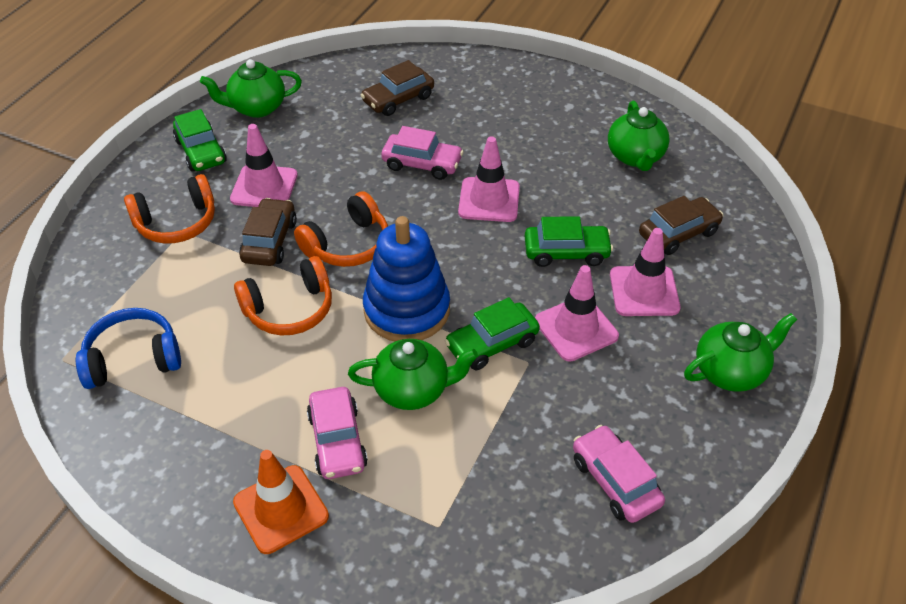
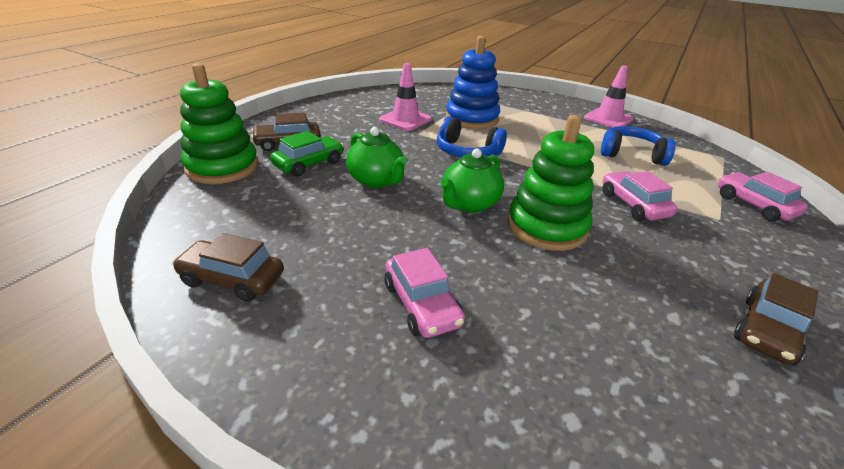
blue headphones: [76,308,181,389] = 1 -> [437,116,507,157] [601,126,676,166] = 2
green car: [173,109,227,172] [445,297,540,370] [525,216,613,267] = 3 -> [270,131,344,177] = 1
green stacking toy: none = 0 -> [180,63,259,184] [507,115,594,251] = 2
green teapot: [200,59,302,118] [348,339,478,410] [608,101,670,171] [684,313,797,392] = 4 -> [346,127,407,188] [441,149,504,213] = 2
orange headphones: [124,174,215,244] [234,256,332,335] [294,191,388,267] = 3 -> none = 0
orange traffic cone: [233,450,329,554] = 1 -> none = 0
pink traffic cone: [230,124,298,207] [458,136,520,222] [535,265,619,362] [610,228,680,316] = 4 -> [379,63,432,131] [584,65,634,128] = 2

